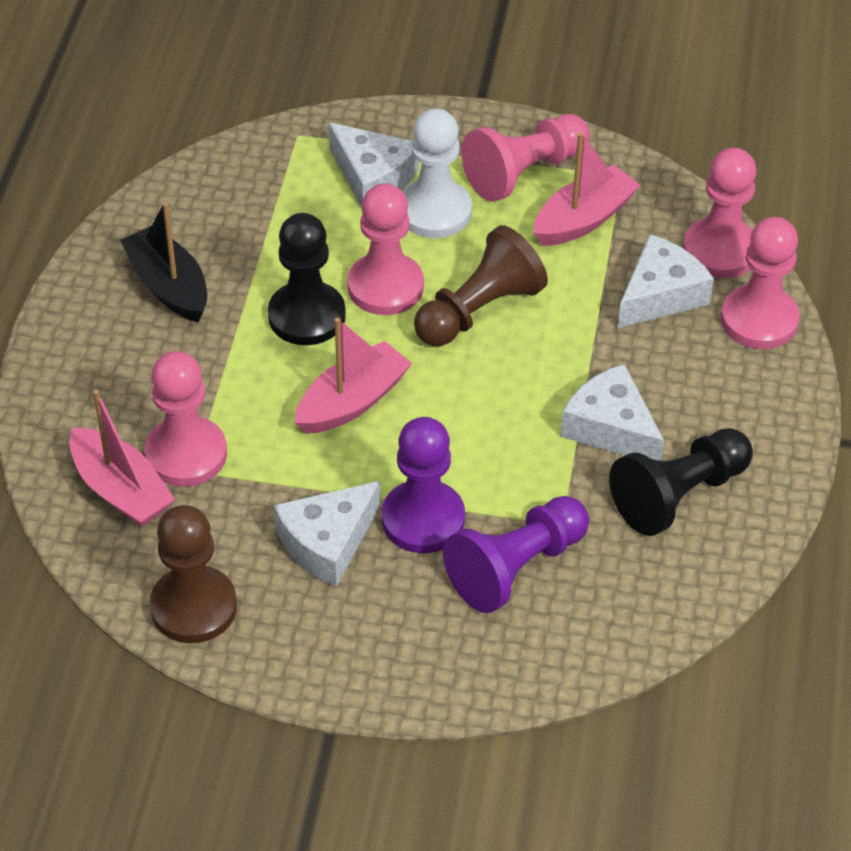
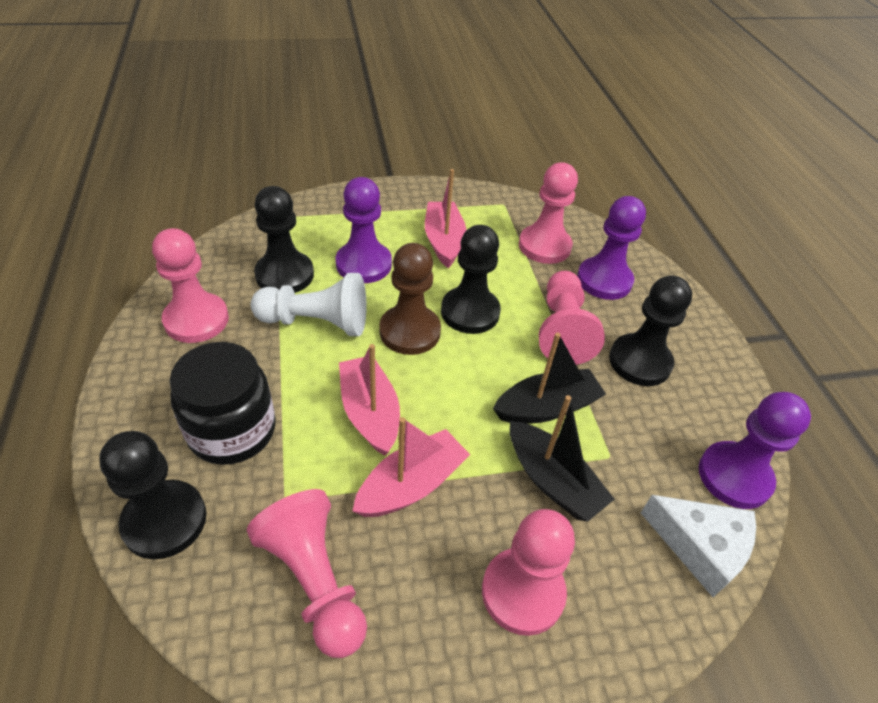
black boat: [120,202,207,322] = 1 -> [493,332,606,424] [510,395,615,521] = 2
black jar: none = 0 -> [170,342,276,465] = 1
black pawn: [268,213,346,345] [609,428,753,536] = 2 -> [99,431,207,559] [254,186,314,293] [441,225,501,334] [609,275,692,386] = 4
brown pawn: [150,505,237,643] [414,225,548,346] = 2 -> [379,243,441,355] = 1
purple pawn: [382,417,465,553] [443,496,589,613] = 2 -> [336,177,392,283] [577,196,646,300] [699,392,811,509] = 3
white cheese: [274,481,381,587] [329,123,419,205] [560,364,664,461] [618,234,714,328] = 4 -> [641,495,756,597] = 1

